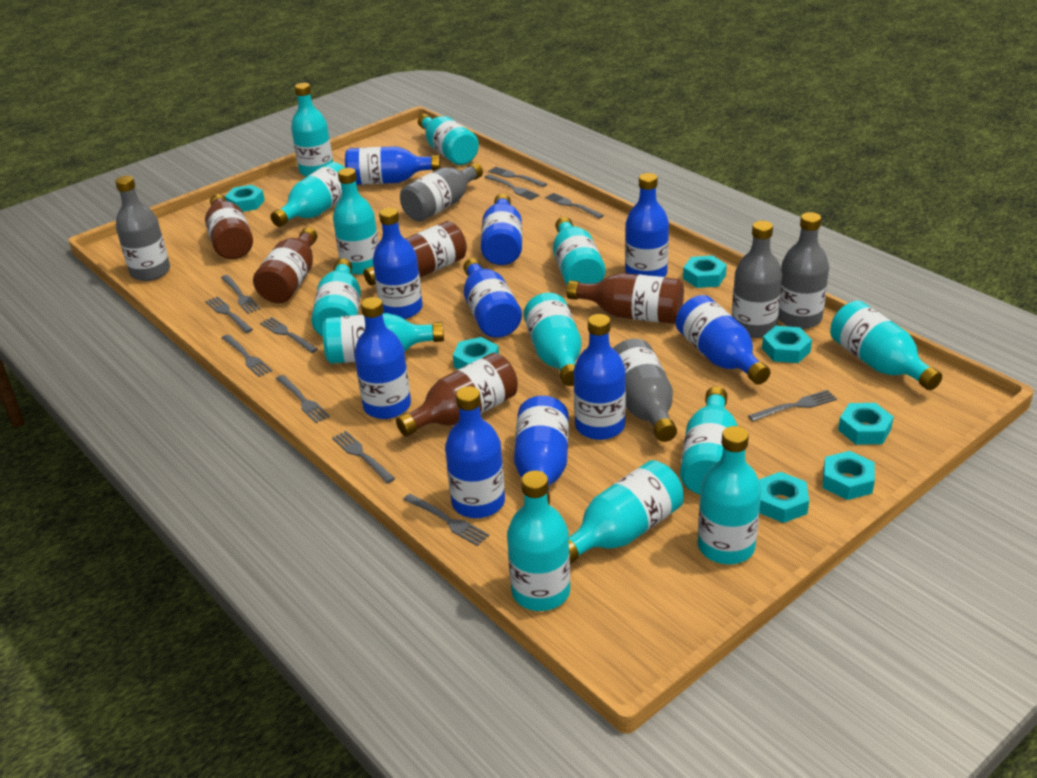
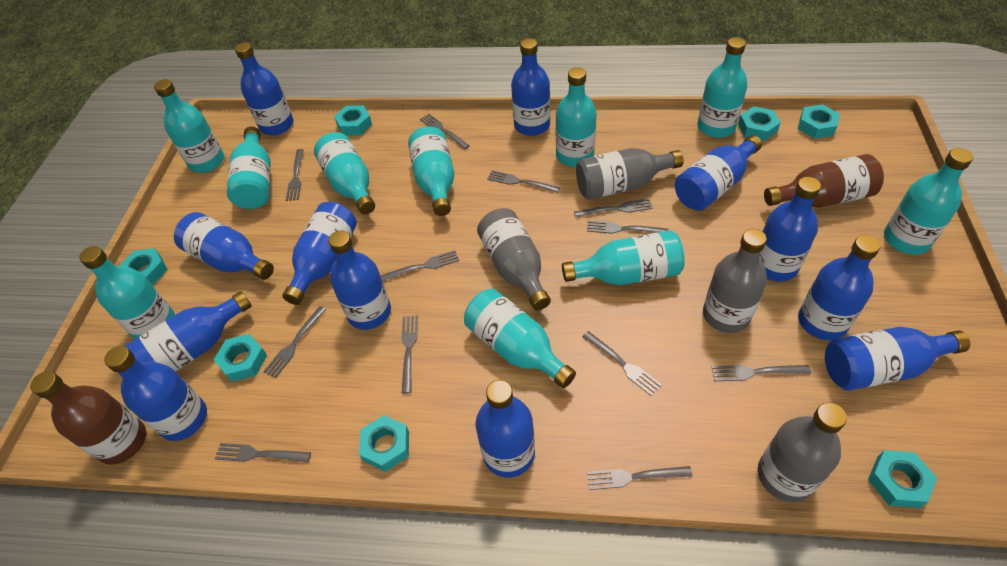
blue bottle: [345,146,440,185] [354,297,411,419] [373,207,423,319] [445,386,505,518] [463,258,522,338] [481,194,522,265] [514,396,569,505] [574,314,626,440] [625,173,669,277] [676,295,770,385] = 10 -> [104,346,207,441] [125,291,252,372] [174,212,274,280] [235,42,294,135] [282,202,357,305] [328,231,391,330] [476,380,535,478] [511,38,550,136] [675,135,762,211] [759,177,821,282] [798,235,881,340] [825,327,970,391] = 12
brown bottle: [205,194,253,259] [253,227,317,303] [363,221,467,286] [396,353,518,436] [567,273,684,324] = 5 -> [30,371,146,465] [764,154,884,208] = 2
grey bottle: [115,176,170,281] [400,163,483,222] [613,339,677,442] [732,221,782,338] [778,212,829,329] = 5 -> [477,208,551,310] [576,148,684,200] [703,229,767,333] [758,402,847,502] = 4
grey fork: [205,296,253,333] [221,275,260,314] [222,334,272,377] [260,317,318,353] [276,375,330,423] [332,431,395,484] [403,494,489,546] [484,175,539,200] [488,166,547,187] [545,193,604,219] [748,390,837,421] = 11 -> [215,443,311,462] [263,306,326,379] [286,149,304,201] [380,250,459,281] [401,315,418,394] [420,114,470,150] [487,170,560,193] [574,198,653,218] [582,331,662,396] [587,220,668,234] [587,466,692,490] [712,365,811,381] = 12
turquoise bottle: [270,162,345,227] [291,83,333,177] [311,258,361,337] [323,313,444,364] [333,168,379,275] [418,114,479,165] [507,470,570,611] [523,293,582,386] [553,217,606,285] [569,460,684,564] [680,387,738,495] [698,426,761,564] [830,300,942,390] = 13 -> [79,246,175,339] [154,79,224,173] [227,127,271,209] [314,132,375,214] [408,127,454,216] [464,289,576,388] [556,67,597,167] [562,230,685,285] [697,37,747,138] [884,148,973,255] = 10

